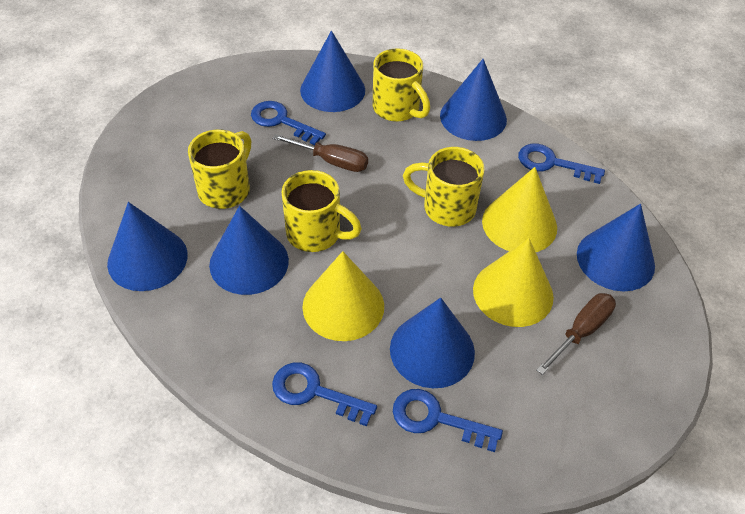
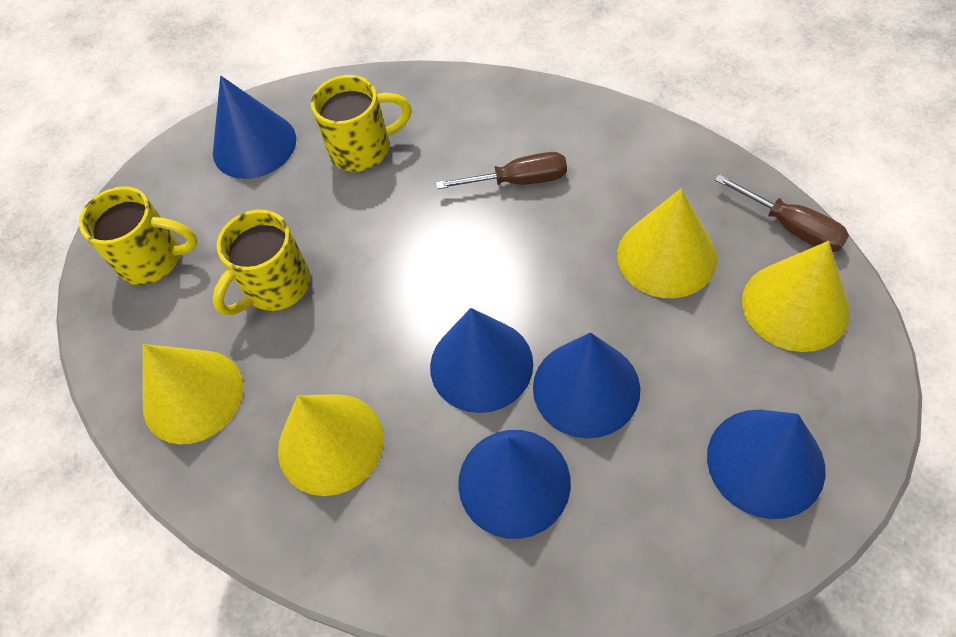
blue cone: [107,202,188,291] [209,206,289,295] [300,31,365,112] [390,298,475,388] [440,59,507,141] [577,204,655,291] = 6 -> [213,76,296,179] [430,308,533,413] [458,430,571,539] [533,332,641,439] [707,410,826,519] = 5
blue key: [251,101,326,145] [272,362,377,426] [393,389,503,452] [518,144,605,184] = 4 -> none = 0
yellow cone: [302,251,384,341] [473,238,554,327] [482,167,557,252] = 3 -> [143,344,244,444] [278,394,384,496] [617,189,717,298] [742,241,850,352] = 4
yellow mug: [188,129,251,209] [281,170,362,252] [373,48,430,122] [403,147,485,227] = 4 -> [79,186,198,285] [213,210,310,315] [311,75,412,172] = 3

